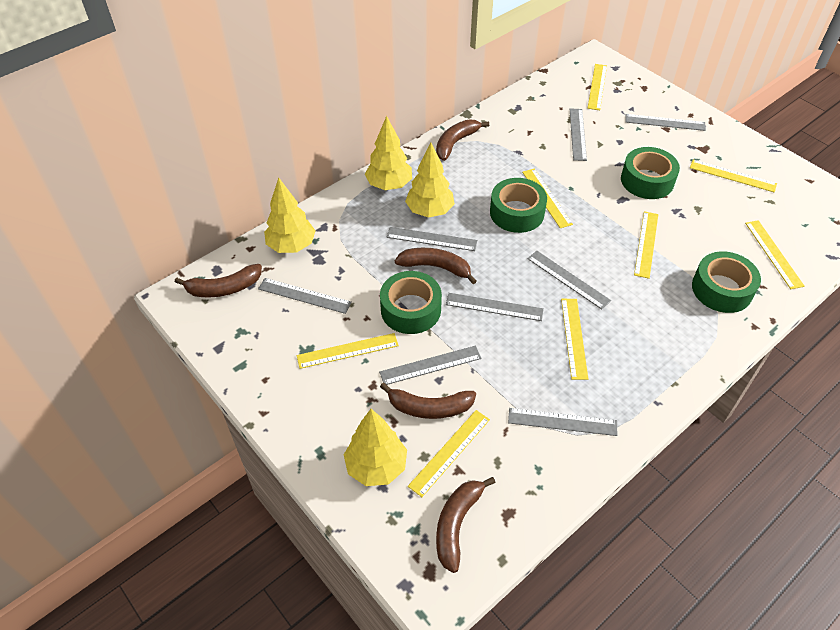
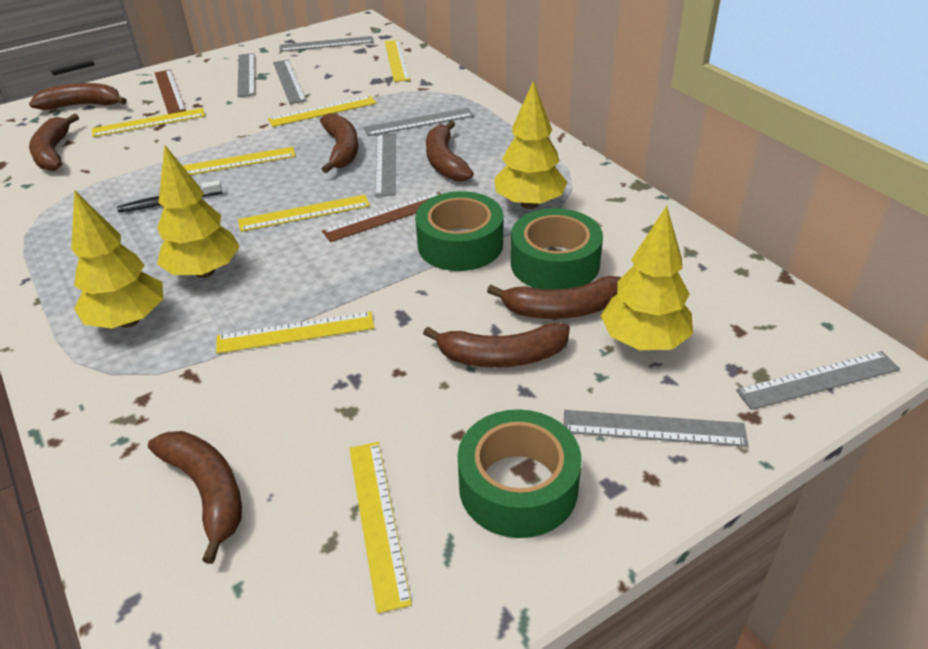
black toothbrush: none = 0 -> [117,180,222,212] = 1
brown banana: [175,264,262,297] [380,383,476,419] [395,248,477,284] [436,119,489,161] [436,477,496,573] = 5 -> [29,83,127,110] [29,113,79,171] [148,431,242,564] [320,113,359,173] [423,323,570,368] [426,121,474,181] [487,276,621,319] = 7
brown ruler: none = 0 -> [155,70,186,114] [322,192,441,242] = 2
green tape: [380,271,442,334] [490,178,547,233] [621,147,680,199] [692,251,761,313] = 4 -> [415,191,503,271] [457,409,582,538] [511,208,603,290] = 3
grey ruler: [258,278,352,314] [379,346,481,385] [386,227,477,251] [446,293,544,321] [508,408,617,436] [527,251,611,310] [570,108,587,161] [625,114,706,131] = 8 -> [237,53,255,97] [273,60,307,104] [280,36,374,52] [363,108,474,136] [375,133,396,197] [564,410,748,447] [736,351,900,410] = 7
yellow ruler: [297,333,399,369] [408,410,490,497] [522,168,573,228] [561,299,588,380] [587,64,607,110] [634,211,658,279] [690,160,777,192] [745,220,805,289] = 8 -> [92,108,205,137] [182,147,296,175] [216,312,374,354] [238,195,370,232] [268,96,376,127] [349,442,412,613] [385,40,410,82] = 7

